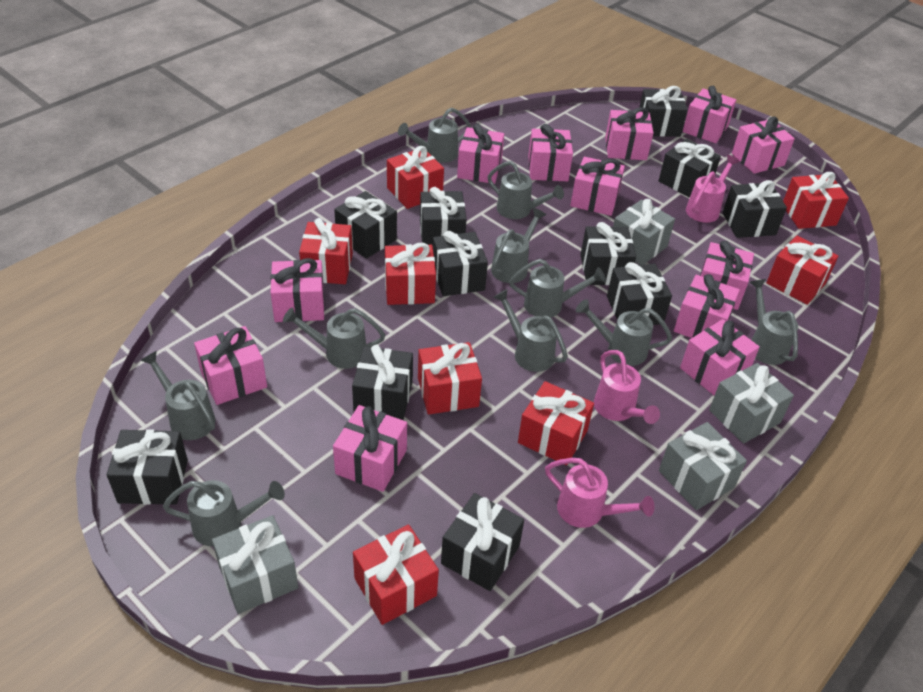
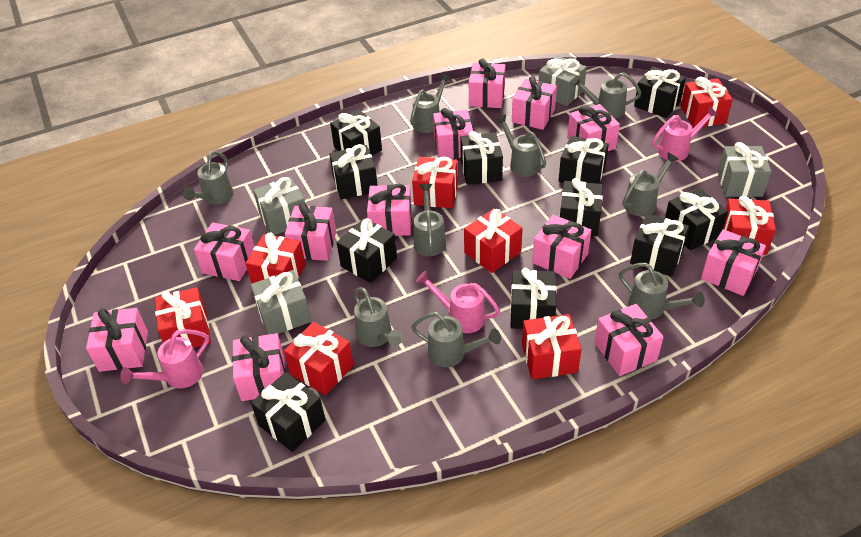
grey watering can: [140,351,215,440] [163,480,285,547] [283,308,385,369] [398,108,471,163] [487,161,564,219] [491,208,546,283] [493,289,568,372] [509,259,606,317] [576,299,672,366] [750,279,798,365] = 10 -> [183,151,234,205] [354,287,403,347] [410,73,451,133] [411,312,501,367] [413,184,446,256] [495,115,546,177] [571,72,642,119] [619,263,705,320] [623,152,679,217] = 9

